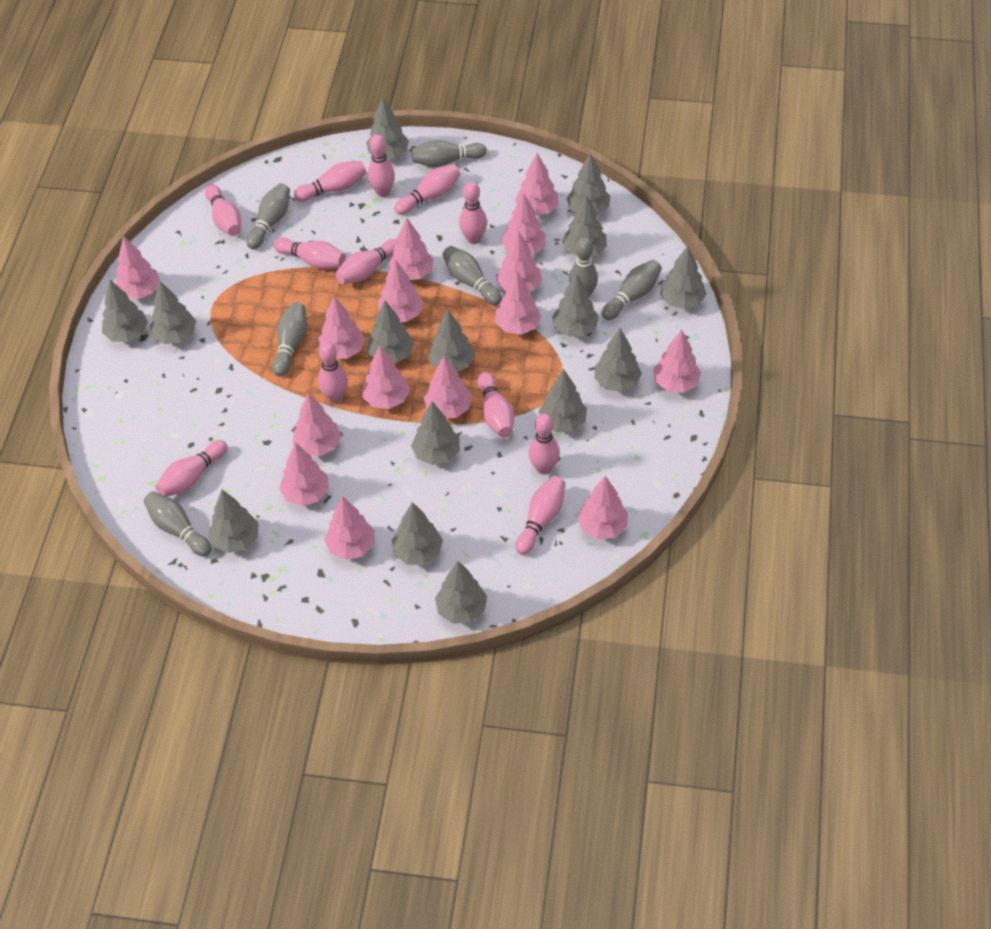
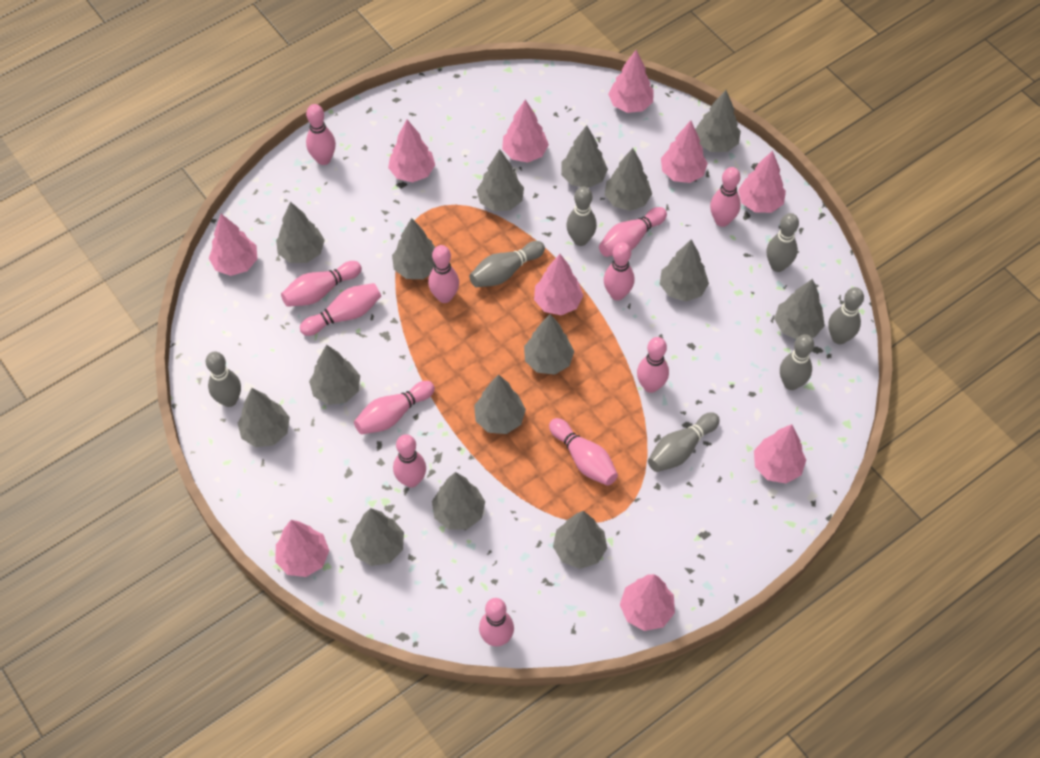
pink tree: [116,236,160,299] [279,442,329,506] [293,393,341,456] [319,296,365,359] [324,496,375,560] [362,346,410,409] [378,259,424,322] [388,217,433,280] [424,356,472,418] [495,271,541,335] [497,231,542,292] [501,193,546,255] [515,153,559,216] [577,476,628,539] [653,329,701,393] = 15 -> [209,214,258,276] [275,520,329,577] [388,120,435,182] [502,99,549,163] [534,254,583,315] [608,50,654,113] [620,574,675,631] [661,120,708,183] [738,151,786,213] [754,424,806,483] = 10

